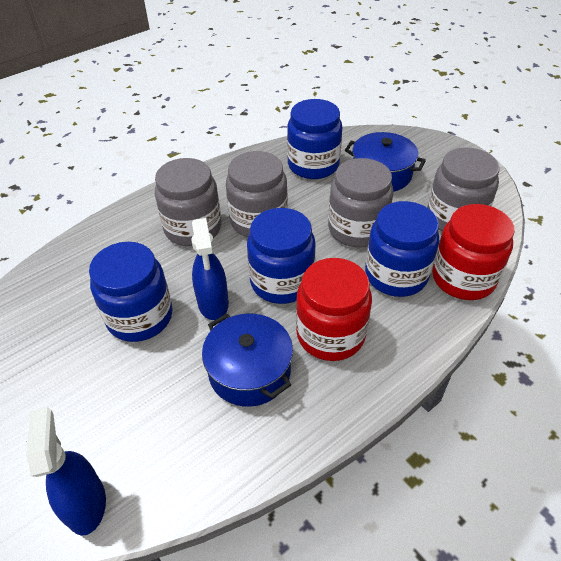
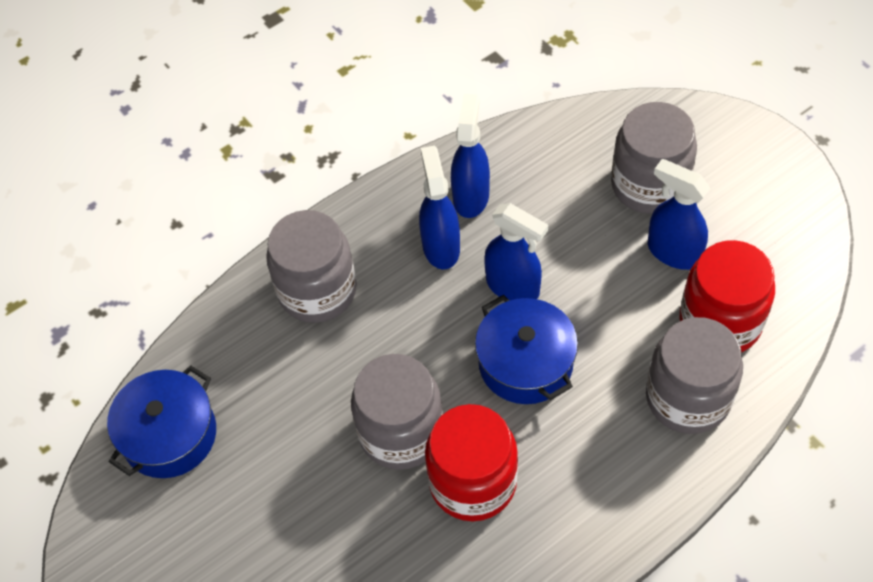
blue jar: [89,242,173,342] [247,208,316,304] [287,99,342,179] [365,201,439,297] = 4 -> none = 0
blue spray bottle: [26,407,106,536] [191,218,229,320] = 2 -> [419,146,460,269] [451,94,490,218] [484,203,548,300] [648,159,710,270] = 4

